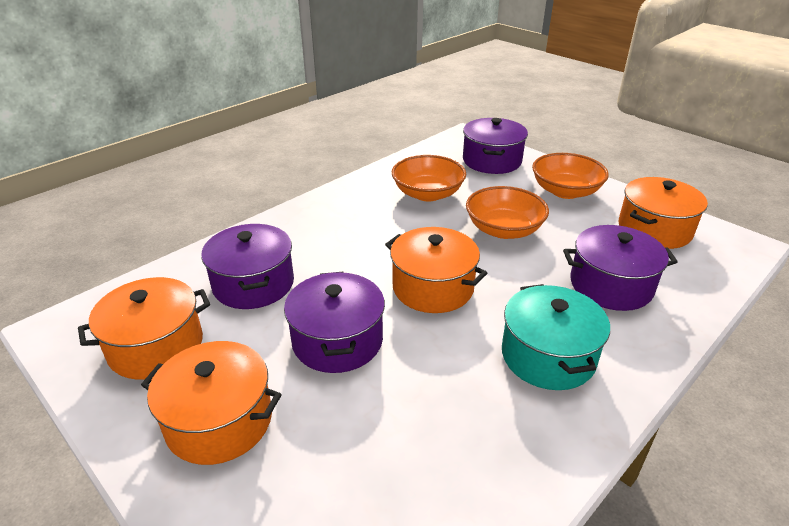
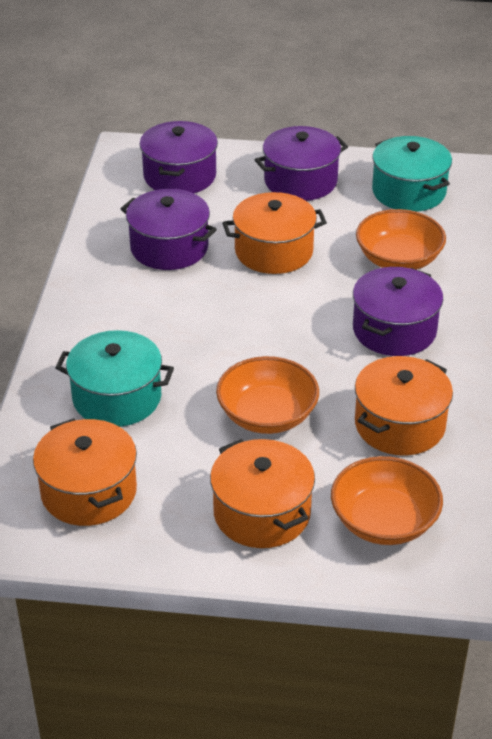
turquoise pot: [502,284,610,390] = 1 -> [55,330,174,427] [372,136,452,212] = 2

